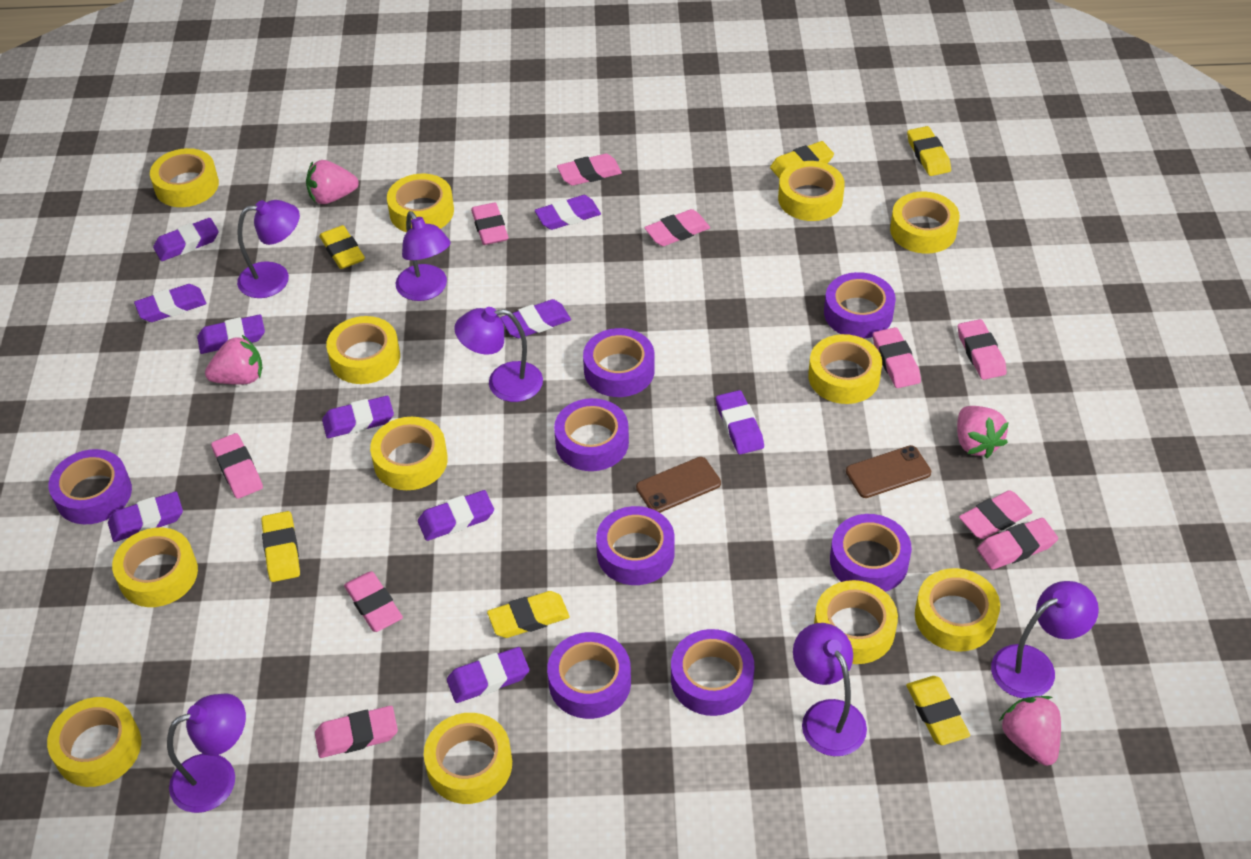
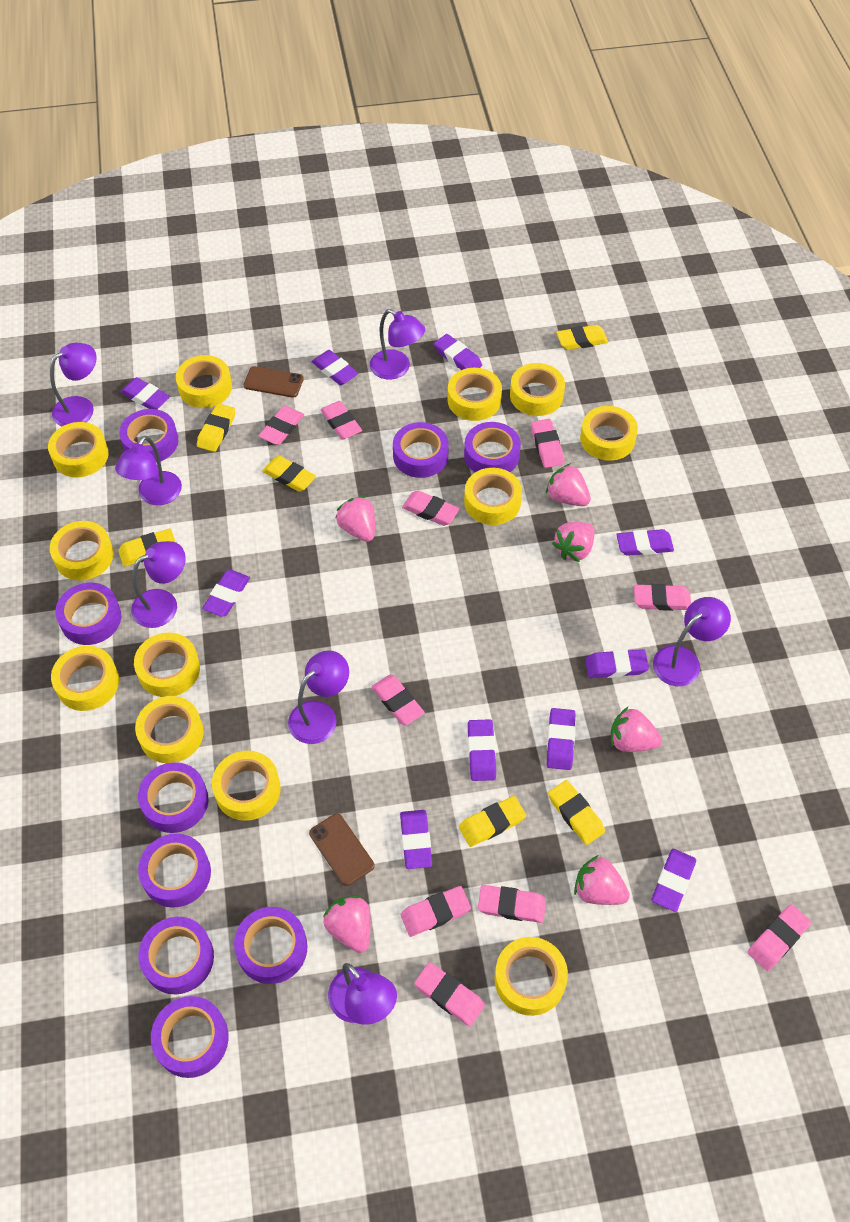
pink strawberry: [205,335,263,385] [306,160,359,204] [957,406,1009,458] [999,696,1061,766] = 4 -> [323,895,370,953] [336,496,375,542] [546,463,591,506] [552,522,595,562] [574,855,630,905] [611,706,662,752] = 6
purple lamp: [167,693,246,813] [237,200,300,298] [396,211,450,301] [454,307,543,402] [793,623,867,756] [991,581,1099,698] = 6 -> [50,343,97,426] [115,436,182,505] [131,541,186,628] [288,650,349,744] [328,963,397,1025] [370,309,425,380] [653,597,731,686] = 7
purple tape: [48,449,132,524] [547,632,631,719] [554,398,629,471] [583,328,655,397] [596,506,675,585] [671,629,754,716] [824,272,896,339] [830,514,912,592] = 8 -> [55,583,121,645] [119,409,178,463] [138,762,208,833] [138,834,211,908] [138,917,214,994] [151,996,229,1078] [234,907,307,984] [393,422,449,478] [464,422,521,472] = 9

